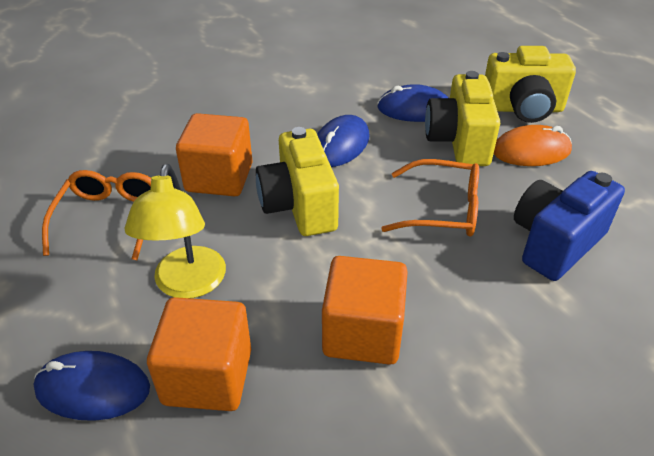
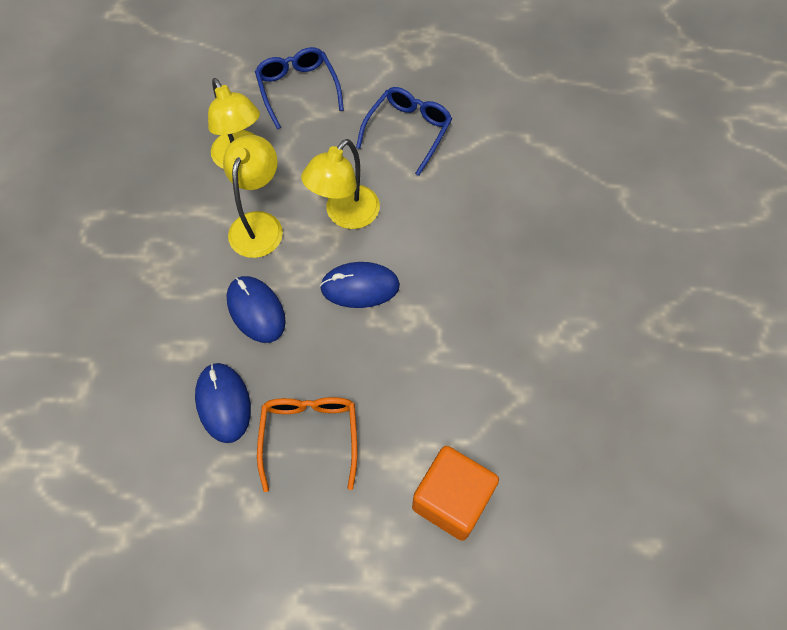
blue camera: [514,171,625,281] = 1 -> none = 0
blue glasses: none = 0 -> [255,47,344,129] [356,87,452,176] = 2
orange cube: [147,297,251,411] [176,113,253,196] [322,256,408,365] = 3 -> [412,446,499,541] = 1
orange glasses: [42,170,151,260] [381,159,479,237] = 2 -> [257,397,358,492] = 1
orange mouse: [494,125,572,166] = 1 -> none = 0
yellow camera: [256,127,339,236] [425,71,500,166] [485,46,576,123] = 3 -> none = 0
yellow lamp: [125,164,226,298] = 1 -> [208,78,260,169] [223,135,283,258] [301,139,380,229] = 3

